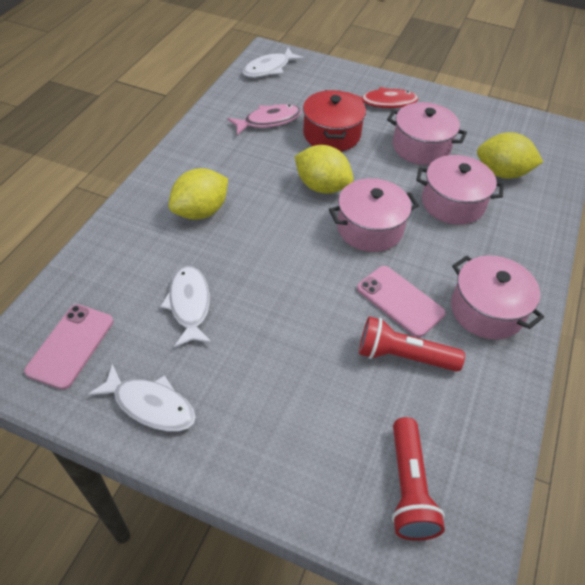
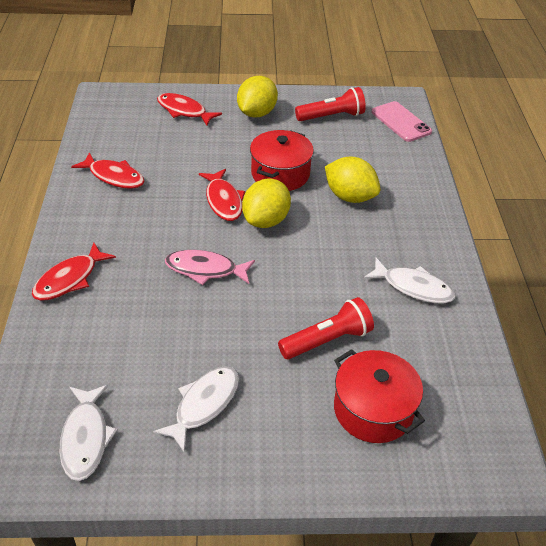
pink phone: [24,304,113,390] [357,266,446,337] = 2 -> [372,101,432,142] = 1
pink pot: [329,178,419,252] [387,102,467,165] [416,155,504,225] [451,256,544,340] = 4 -> none = 0
red fish: [347,87,419,108] = 1 -> [32,243,116,301] [71,152,145,189] [157,93,222,126] [199,169,245,221] = 4
red pot: [303,90,366,151] = 1 -> [250,130,314,191] [334,349,425,443] = 2

